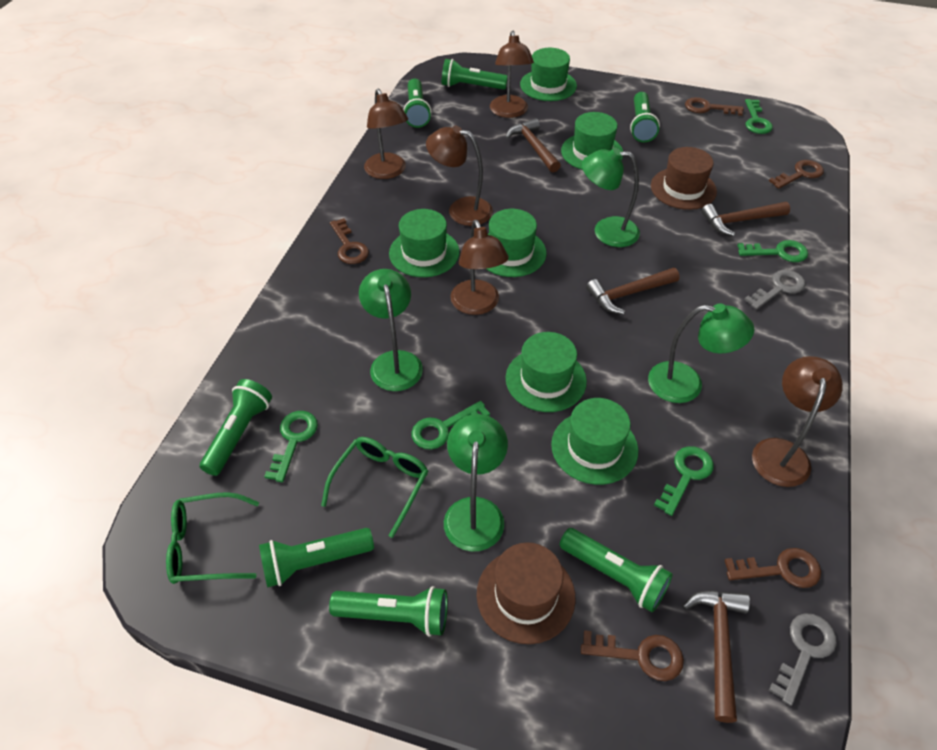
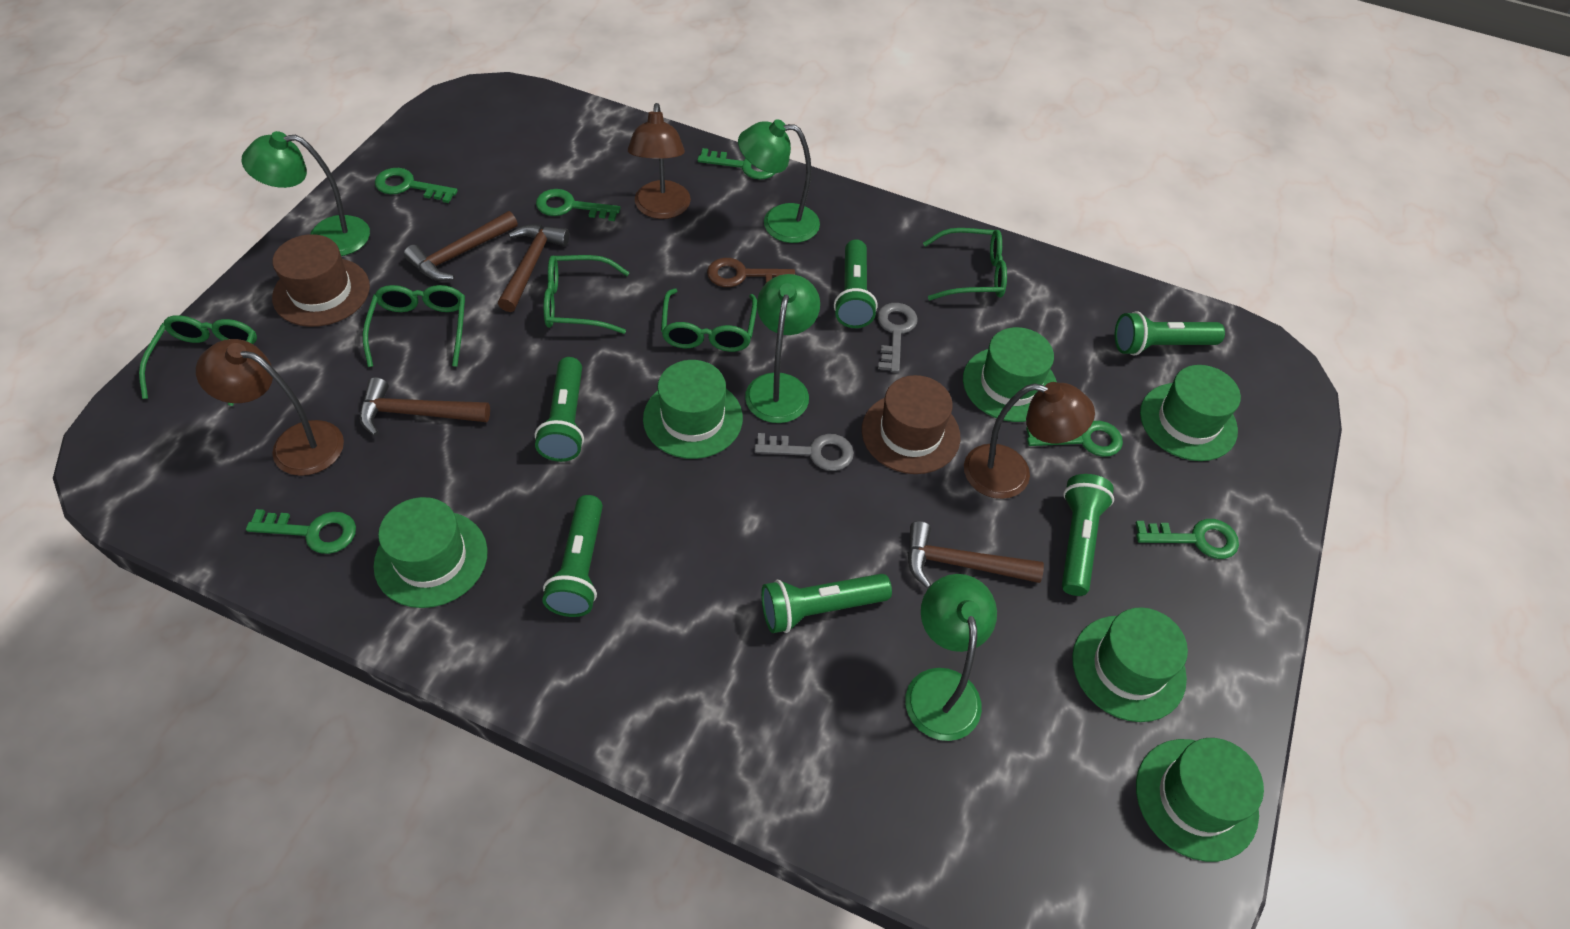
brown key: [330,218,369,264] [581,630,684,681] [685,97,744,116] [724,548,821,588] [769,160,824,189] = 5 -> [707,258,795,287] = 1
brown lamp: [364,89,408,179] [426,126,493,226] [450,220,509,315] [490,31,534,118] [752,356,843,487] = 5 -> [196,339,344,476] [628,103,691,219] [964,382,1095,499] = 3
green flashlight: [200,379,272,476] [259,528,374,587] [329,586,448,636] [403,79,431,128] [442,59,507,90] [560,528,673,612] [630,92,660,142] = 7 -> [535,357,584,462] [542,495,603,617] [761,574,892,633] [834,239,878,328] [1062,474,1114,596] [1115,311,1225,356] = 6
green glasses: [166,492,259,584] [321,437,428,538] = 2 -> [139,315,257,406] [363,285,465,367] [543,255,630,334] [661,288,757,352] [923,228,1007,300] = 5
green key: [264,411,318,482] [411,401,490,449] [654,446,714,516] [737,240,808,262] [745,99,773,134] = 5 -> [246,509,356,554] [375,168,458,203] [536,189,621,221] [697,148,776,180] [1026,421,1123,457] [1136,519,1239,559] = 6

